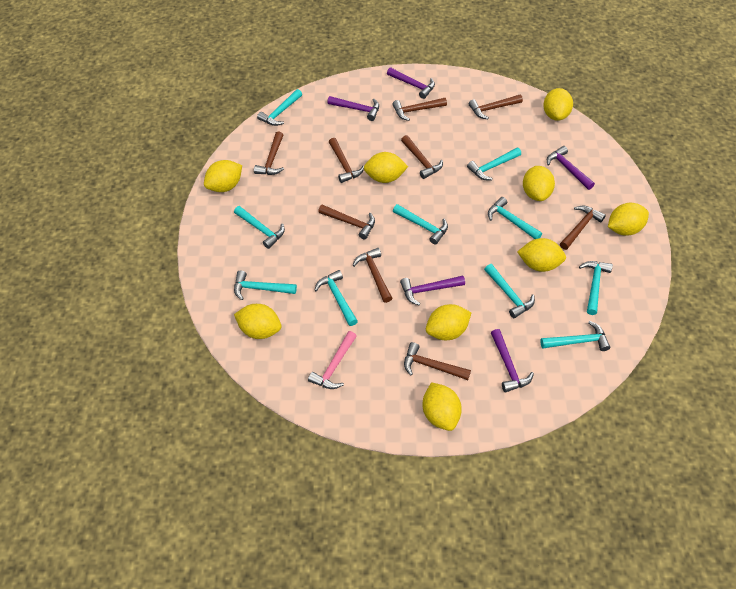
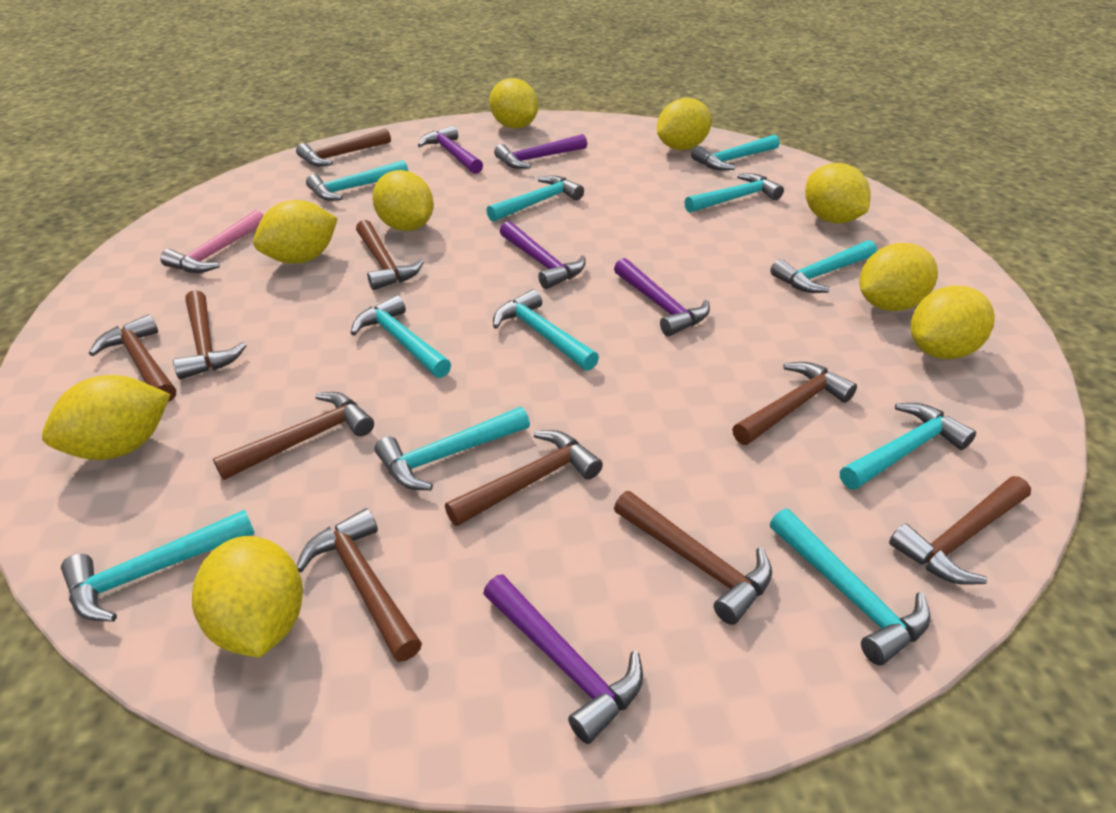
brown hammer: [254,131,284,175] [318,205,375,239] [329,138,364,183] [352,248,392,303] [392,98,447,121] [401,135,443,179] [404,342,471,380] [469,95,523,119] [560,206,606,250] = 9 -> [89,314,176,402] [173,290,247,380] [213,392,374,480] [296,128,391,166] [297,508,422,662] [356,220,424,290] [445,430,603,526] [614,491,772,625] [732,362,857,445] [889,476,1031,585] = 10
turquoise hammer: [234,206,285,249] [234,270,297,300] [257,89,302,126] [315,270,358,326] [393,204,448,245] [467,148,521,180] [484,264,535,318] [488,197,542,239] [540,321,610,351] [579,261,613,315] = 10 -> [61,510,255,622] [306,160,408,201] [351,295,451,378] [375,407,530,491] [486,175,584,222] [493,289,599,371] [684,173,784,213] [691,135,779,171] [770,240,877,293] [770,508,930,665] [840,403,976,490] = 11

